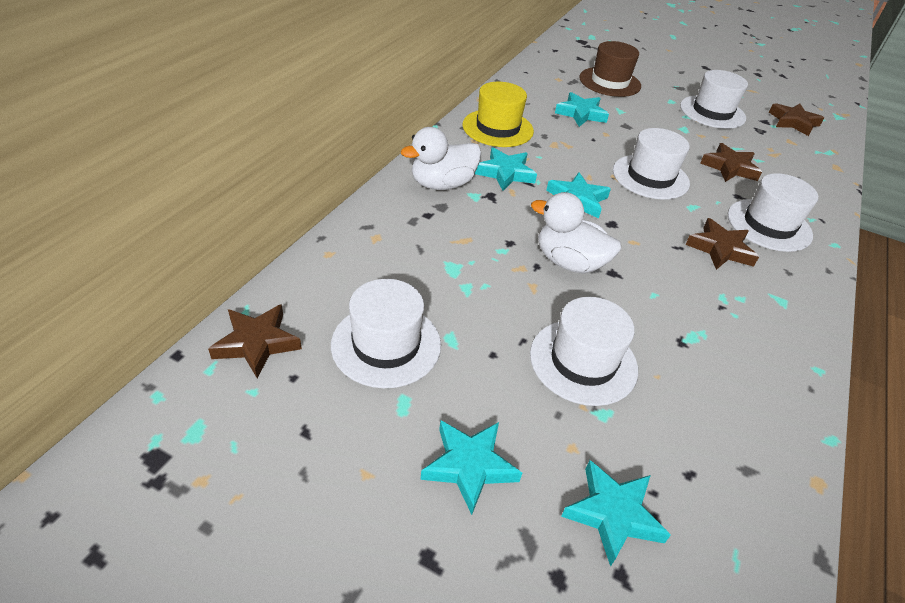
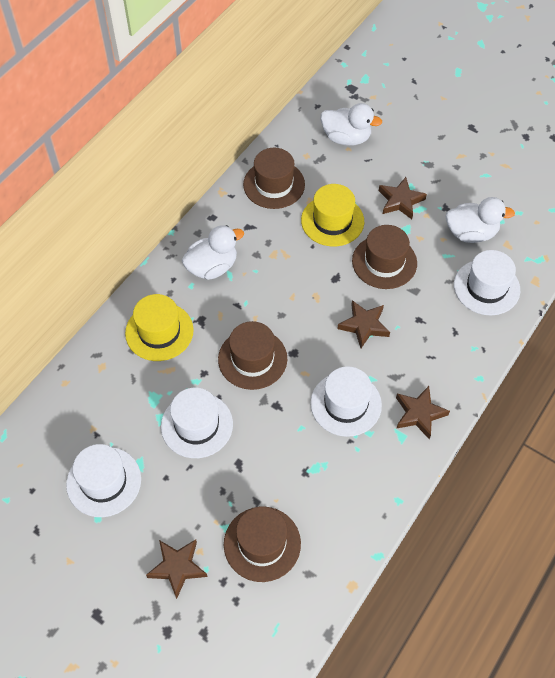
brown hat: [579,41,641,97] = 1 -> [218,321,287,390] [224,506,301,582] [243,148,305,209] [352,225,417,289] = 4
turquoise star: [420,420,522,515] [475,147,537,191] [546,172,611,219] [555,92,609,127] [561,460,671,567] = 5 -> none = 0
white duck: [401,127,481,190] [531,192,621,274] = 2 -> [182,225,244,280] [321,103,382,146] [446,197,515,243] = 3
white hat: [331,279,441,388] [530,297,638,406] [613,128,690,200] [680,70,748,129] [728,173,818,252] = 5 -> [66,444,141,517] [161,388,233,458] [310,366,382,437] [454,250,520,315] = 4
yellow hat: [462,82,534,147] = 1 -> [125,294,194,361] [301,184,364,246] = 2

